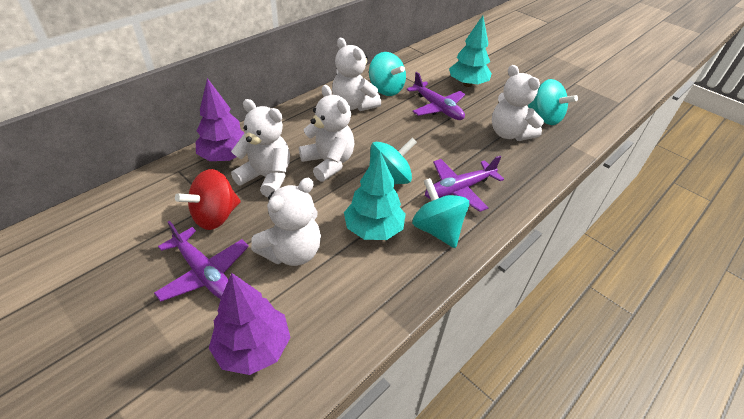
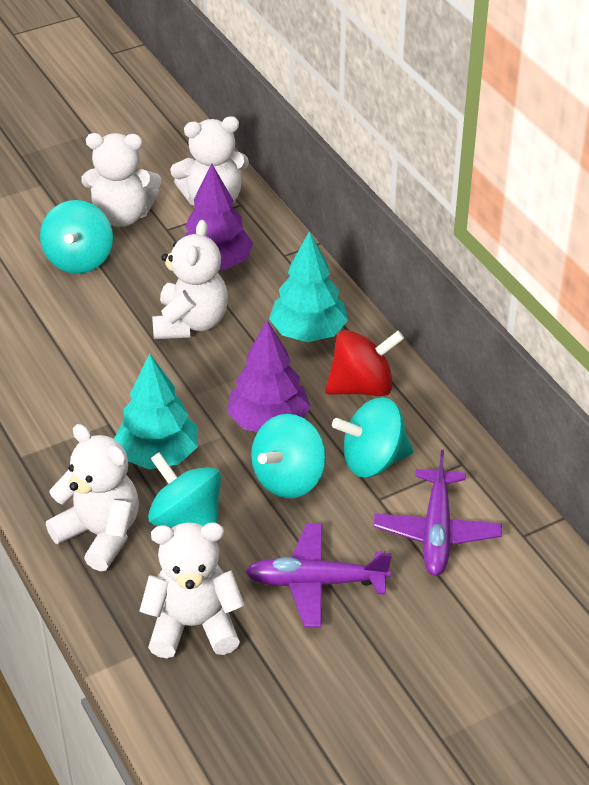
purple plane: [154,221,249,302] [407,72,465,120] [425,156,504,212] = 3 -> [245,523,392,628] [373,450,502,576] = 2

